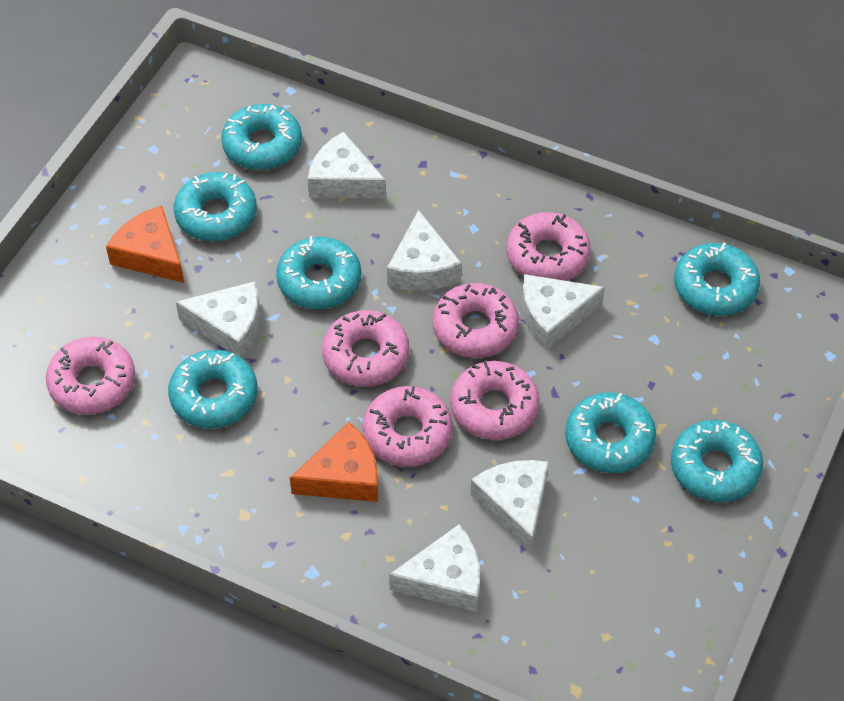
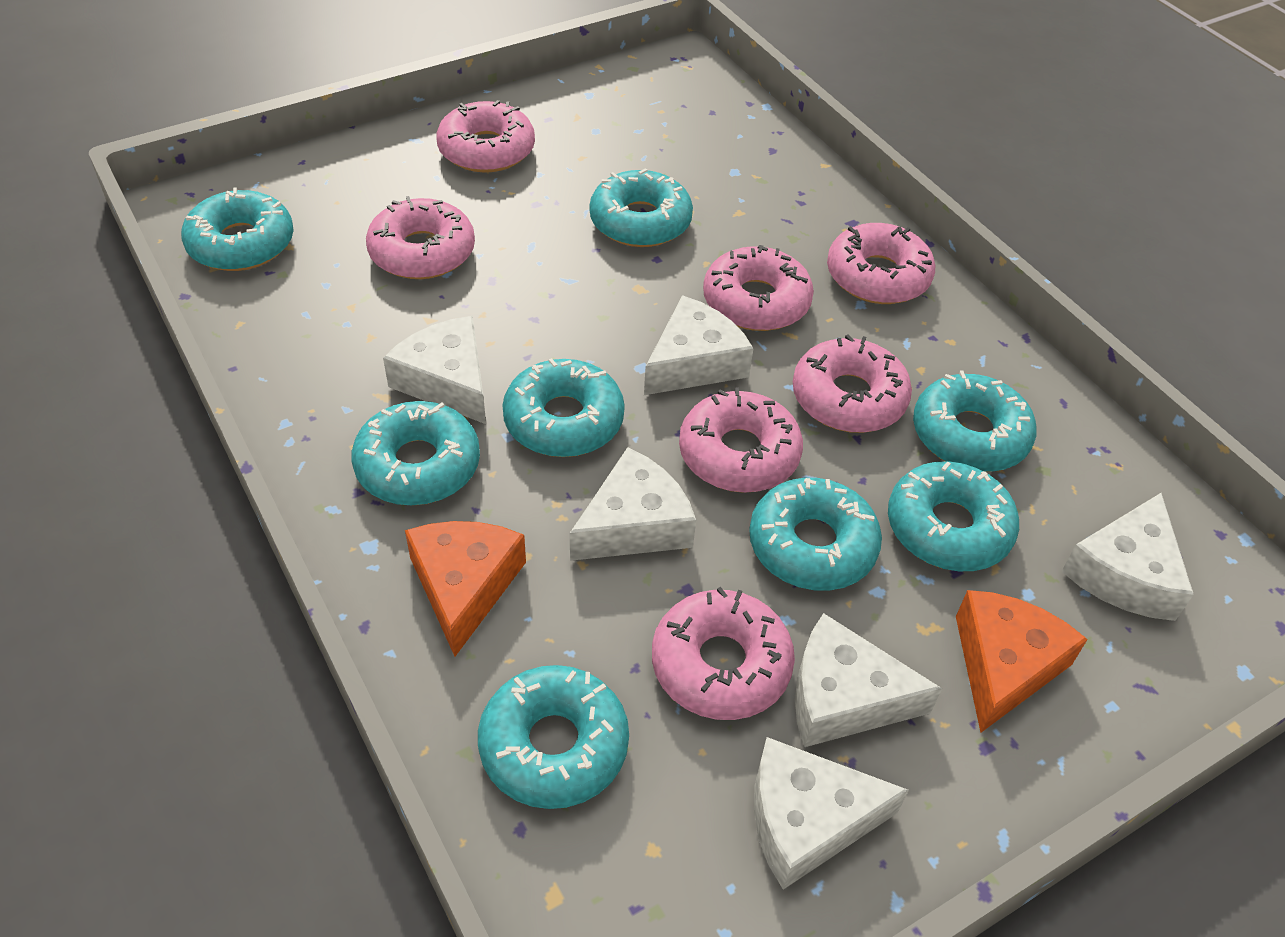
pink donut: [46,337,135,415] [322,310,409,387] [362,386,453,467] [433,283,519,358] [450,360,540,440] [506,212,591,281] = 6 -> [366,196,475,279] [436,100,535,172] [652,587,795,720] [679,387,803,493] [703,245,814,331] [793,334,912,433] [827,223,935,304] = 7
turquoise donut: [168,350,258,428] [174,172,257,241] [221,104,302,170] [276,236,361,309] [565,392,656,473] [671,420,763,502] [674,243,760,316] = 7 -> [181,187,294,271] [352,401,480,506] [478,665,629,809] [502,358,625,457] [589,168,693,247] [749,478,882,591] [888,461,1019,571] [913,370,1036,472] = 8

